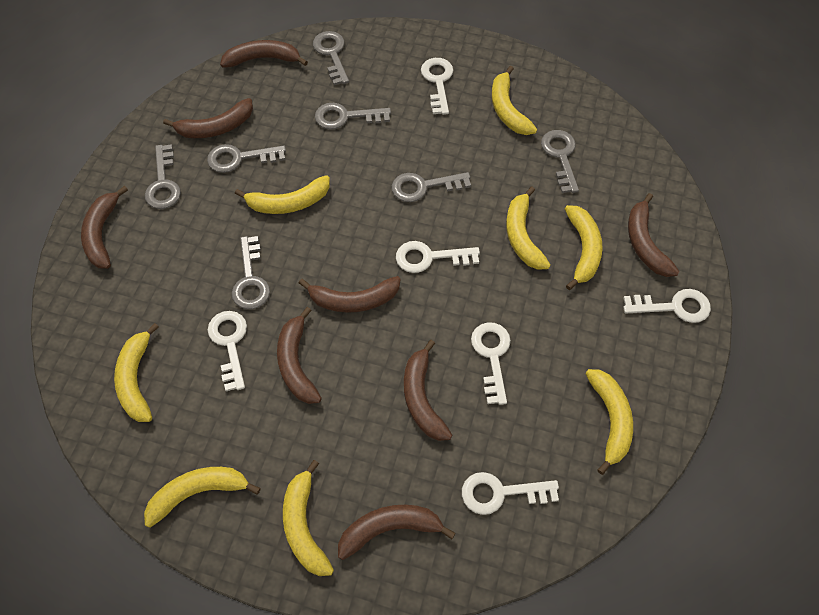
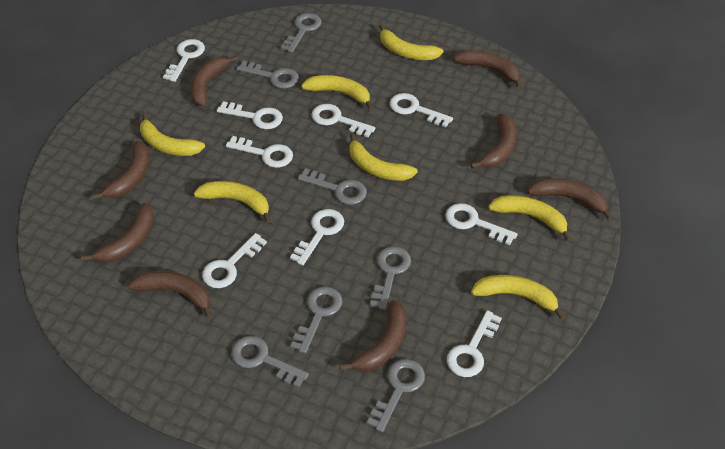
white key: [208,311,247,391] [396,241,480,273] [421,58,453,115] [462,472,559,515] [471,322,511,405] [623,289,711,323] = 6 -> [163,39,205,82] [202,233,267,288] [217,101,283,129] [226,136,293,168] [290,209,344,265] [311,104,376,137] [390,93,453,127] [445,203,518,245] [447,310,502,377] = 9
yellow banana: [114,323,159,422] [144,467,261,528] [235,175,330,214] [283,460,334,576] [492,65,537,135] [506,186,550,270] [565,205,603,290] [585,369,633,475] = 8 -> [140,113,205,156] [194,181,271,223] [301,75,373,110] [349,134,418,181] [379,24,443,60] [471,275,565,320] [488,195,572,242] = 7

